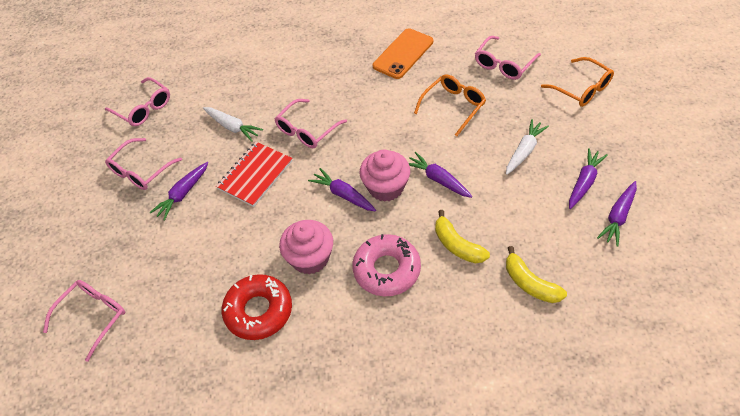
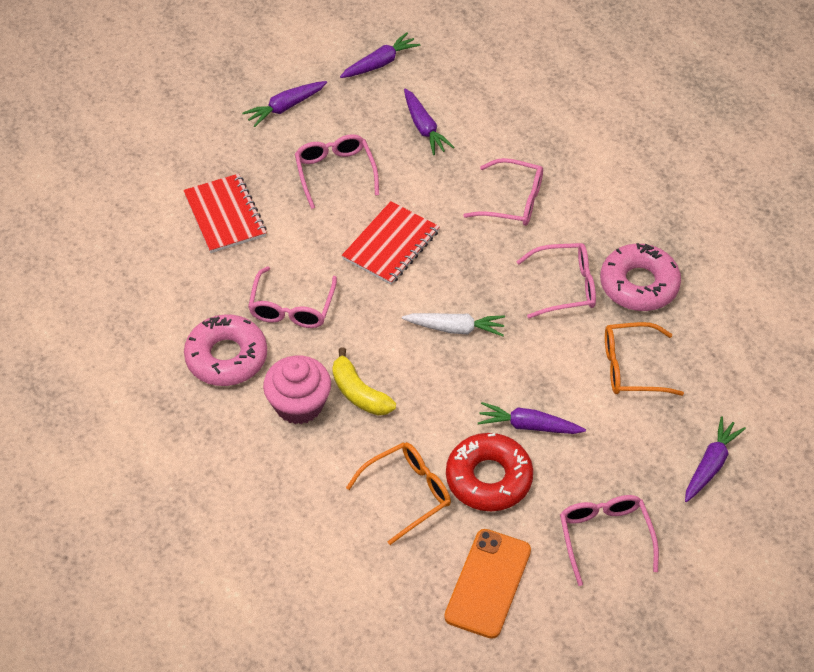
pink cupcake: [279,220,333,275] [359,149,410,202] = 2 -> [263,356,331,424] = 1
pink donut: [352,234,421,296] = 1 -> [184,315,267,386] [600,243,681,311] = 2
red notebook: [216,142,293,207] = 1 -> [183,174,267,253] [342,201,440,285] = 2
white carrot: [203,107,263,142] [506,119,549,175] = 2 -> [402,313,505,336] = 1
yellow banana: [435,210,490,263] [506,246,567,303] = 2 -> [332,348,396,415] = 1

